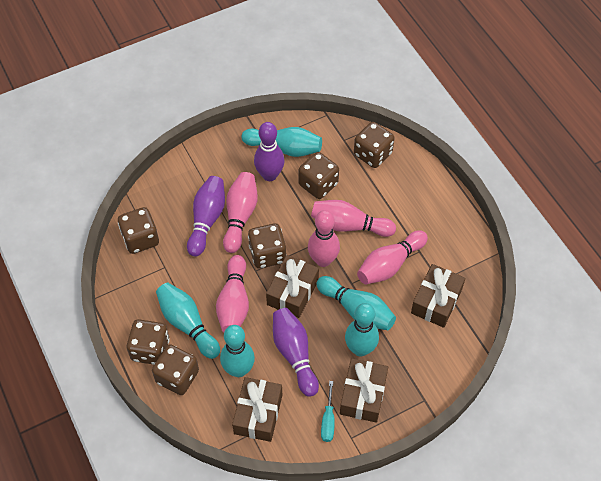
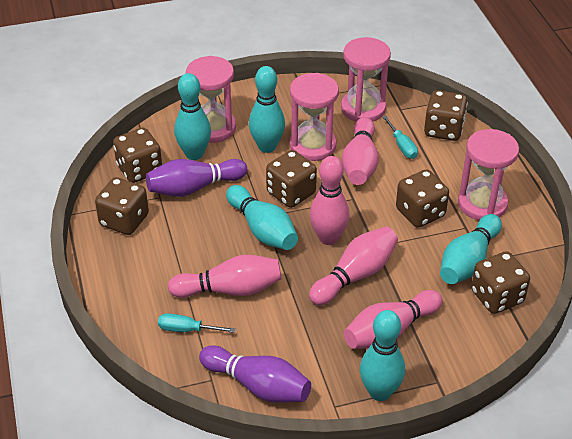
brown gift: [232,377,282,442] [266,255,319,318] [340,358,388,423] [411,264,465,328] = 4 -> none = 0
pink hourglass: none = 0 -> [186,56,236,143] [290,73,339,161] [341,37,391,122] [458,129,519,220] = 4
purple bowling pin: [187,176,225,256] [254,122,285,181] [273,308,319,397] = 3 -> [146,159,247,197] [199,345,311,403] = 2
turquoise screwdriver: [321,381,335,442] = 1 -> [158,313,235,333] [382,116,418,159] = 2

